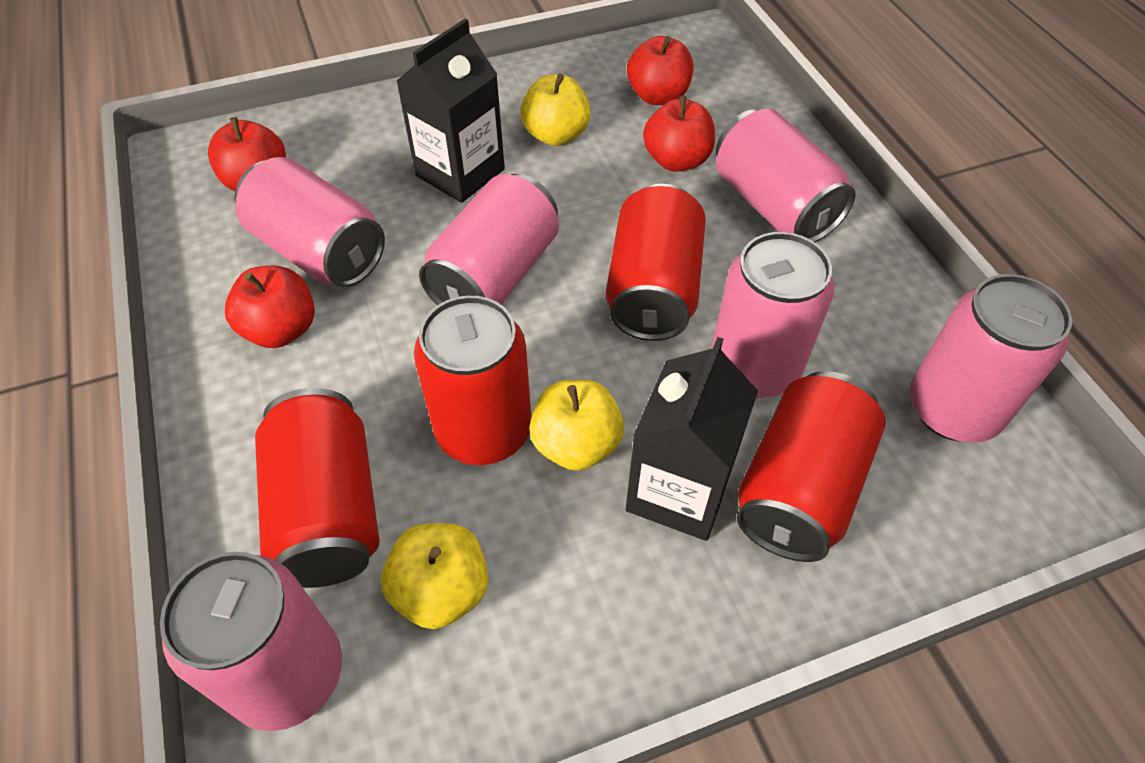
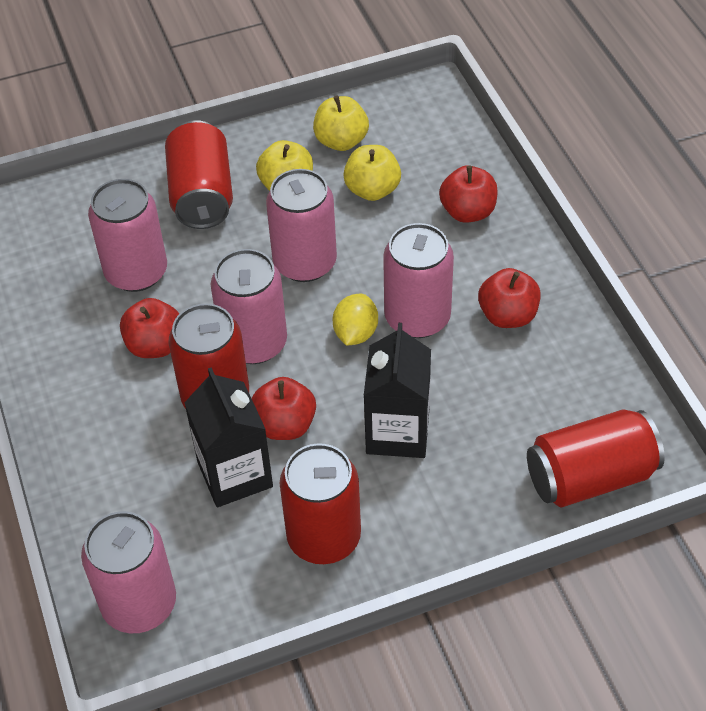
pink can: [160,552,342,731] [235,157,385,287] [419,174,559,305] [711,232,834,398] [716,108,856,242] [910,274,1072,442] = 6 -> [81,511,176,633] [88,179,167,292] [211,249,287,364] [266,169,337,282] [383,223,454,338] = 5
yellow lemon: none = 0 -> [332,294,378,346] = 1

